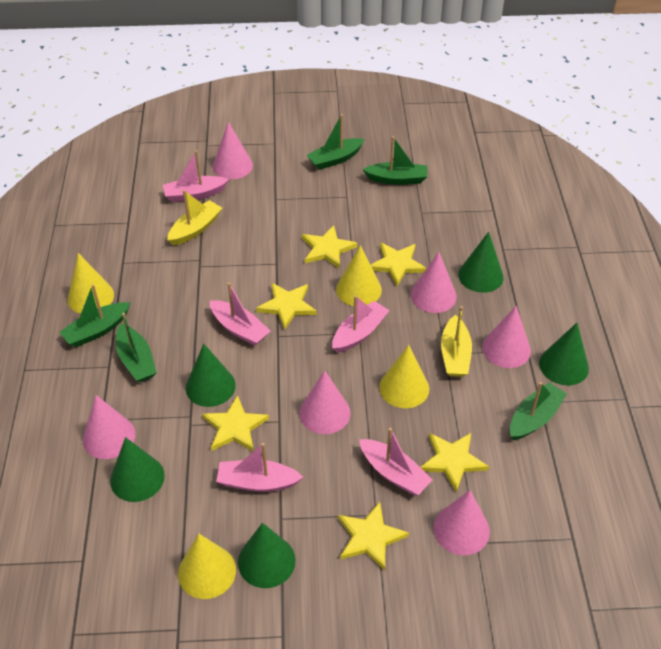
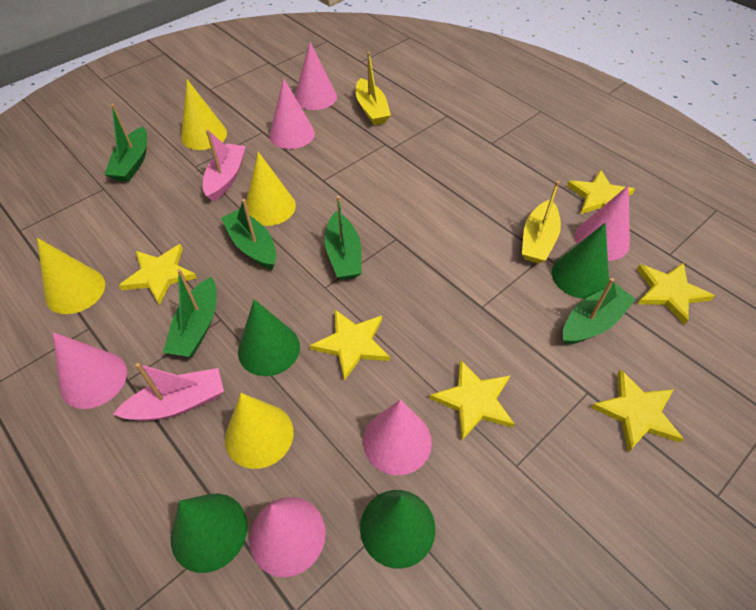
green cone: [110,437,165,502] [186,344,236,407] [238,523,296,588] [458,232,504,293] [539,323,589,385] = 5 -> [171,494,247,573] [238,299,300,376] [360,490,435,569] [552,223,609,299] = 4
pink boat: [163,150,229,202] [210,283,271,346] [216,443,303,492] [332,295,390,353] [359,428,433,495] = 5 -> [113,363,224,421] [203,130,246,201] = 2

